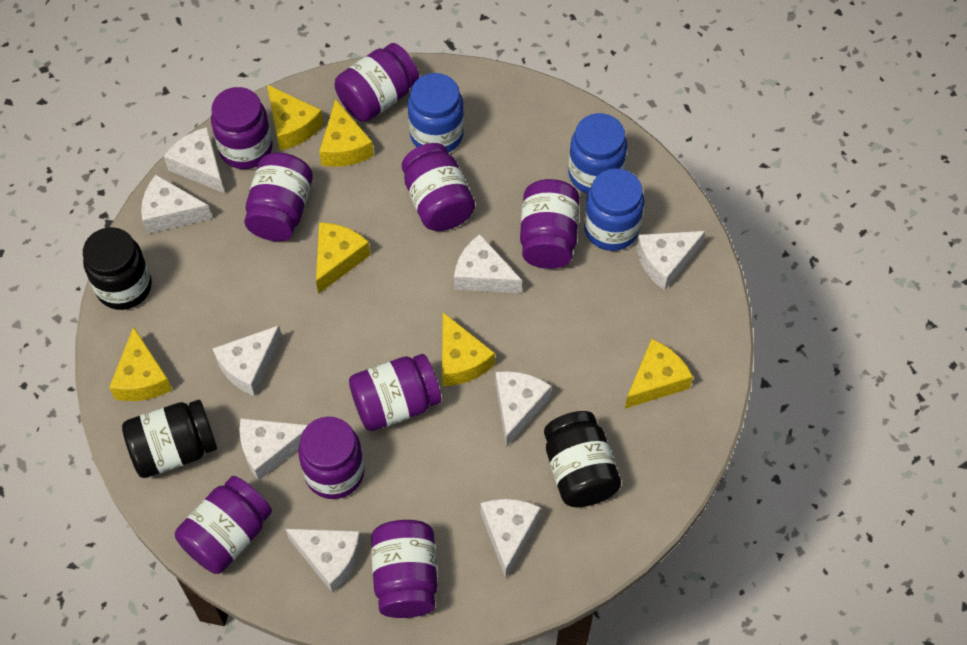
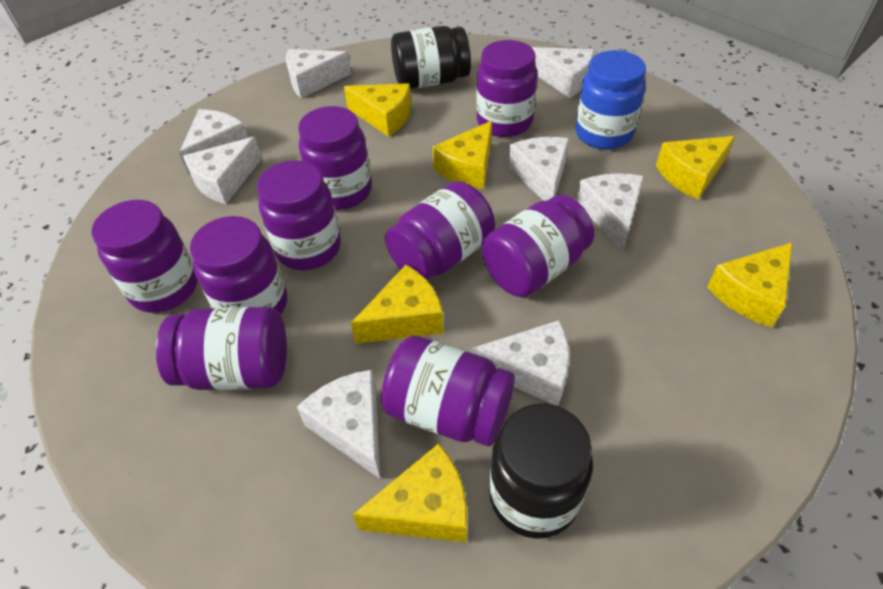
black jar: [83,227,152,310] [122,400,217,478] [544,411,621,507] = 3 -> [391,26,471,89] [489,404,593,539] = 2
blue jar: [408,73,464,153] [568,113,627,194] [584,168,644,251] = 3 -> [575,50,646,150] = 1
white cheese: [141,175,212,234] [164,127,225,193] [212,325,282,396] [240,418,308,481] [286,529,361,593] [454,234,522,293] [480,499,541,579] [495,371,552,447] [636,231,705,290] = 9 -> [179,109,248,175] [183,137,262,204] [286,49,352,98] [297,370,380,479] [472,320,569,406] [508,137,569,201] [531,47,594,98] [577,173,644,251] = 8

